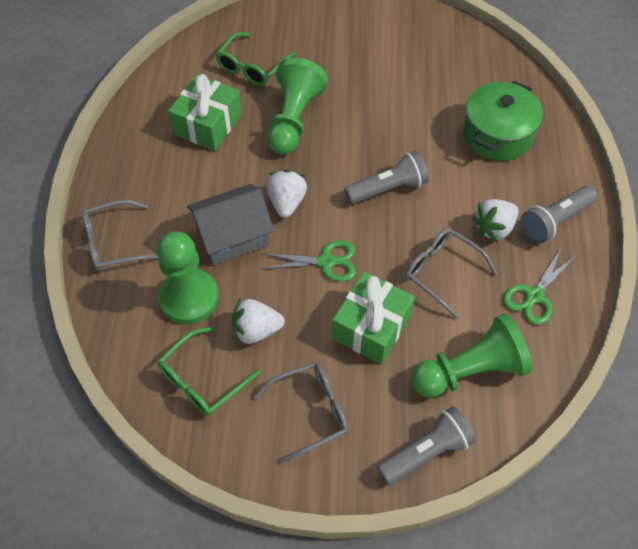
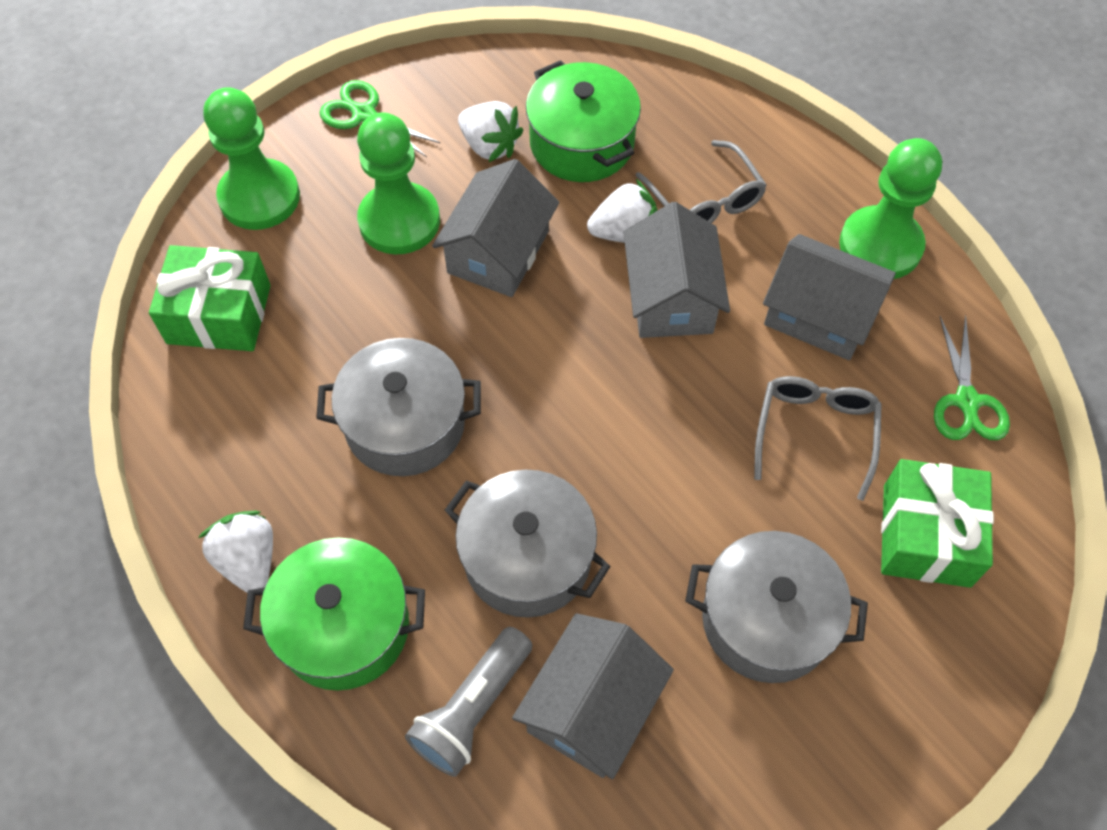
green glasses: [157,327,261,416] [216,32,295,86] = 2 -> none = 0
green pot: [463,81,543,161] = 1 -> [243,537,425,691] [526,60,641,182] = 2
grey flashlight: [344,151,429,204] [377,406,476,485] [520,186,598,244] = 3 -> [405,627,532,777] = 1
grey glasses: [82,200,159,271] [253,362,348,463] [405,228,497,319] = 3 -> [636,140,767,223] [754,376,882,501] = 2
grey house: [187,184,274,265] = 1 -> [432,159,559,297] [512,613,674,779] [623,202,730,338] [763,234,896,360] = 4
grey pot: none = 0 -> [316,338,481,476] [445,470,611,618] [685,531,868,683] = 3

